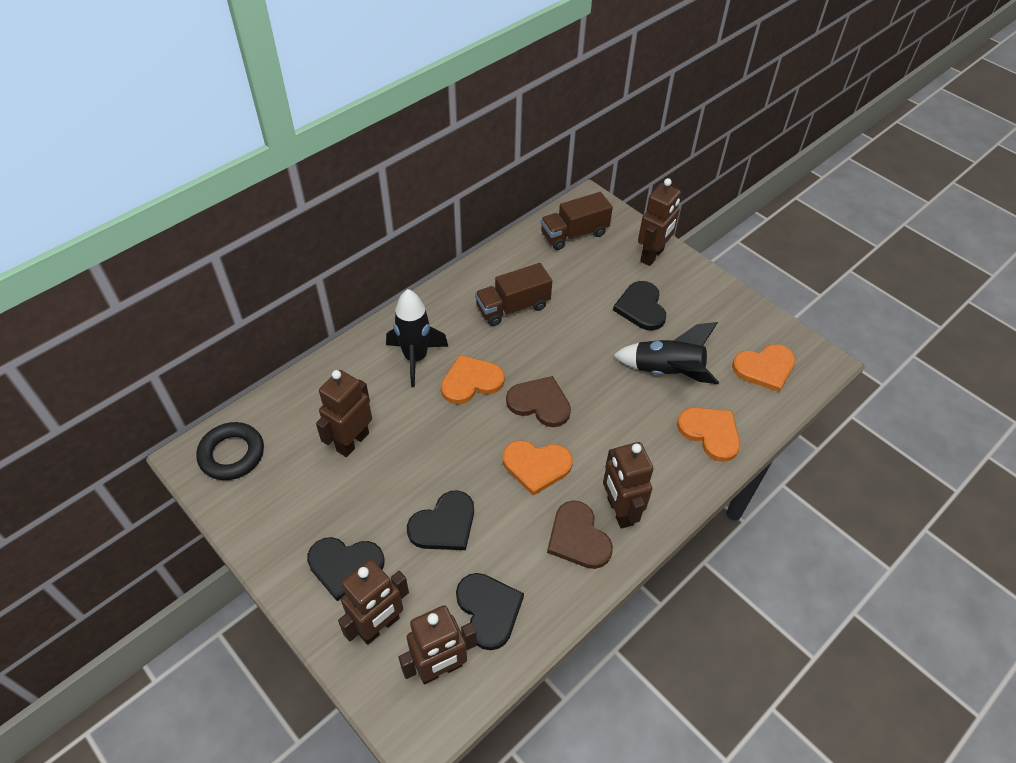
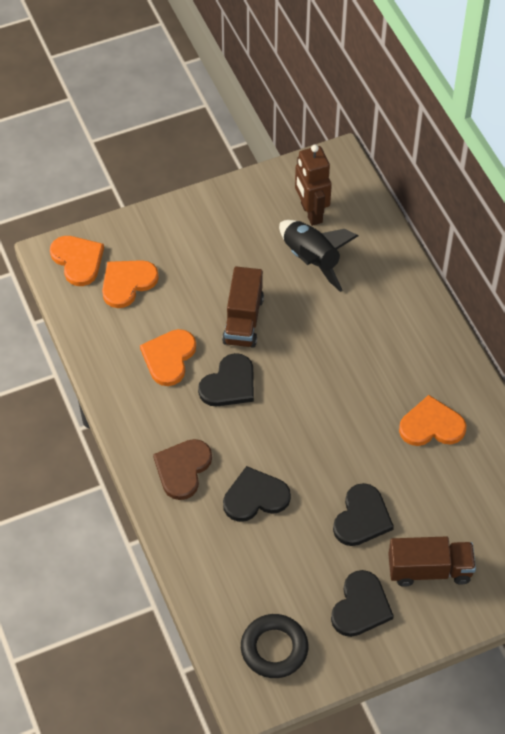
black rocket: [386,289,449,387] [613,322,719,384] = 2 -> [279,220,358,292] = 1
brown heart: [506,376,571,427] [547,501,613,569] = 2 -> [153,439,212,500] = 1
brown robot: [316,370,372,457] [338,560,409,645] [399,605,477,684] [603,442,654,529] [638,178,681,266] = 5 -> [295,144,332,226] = 1

